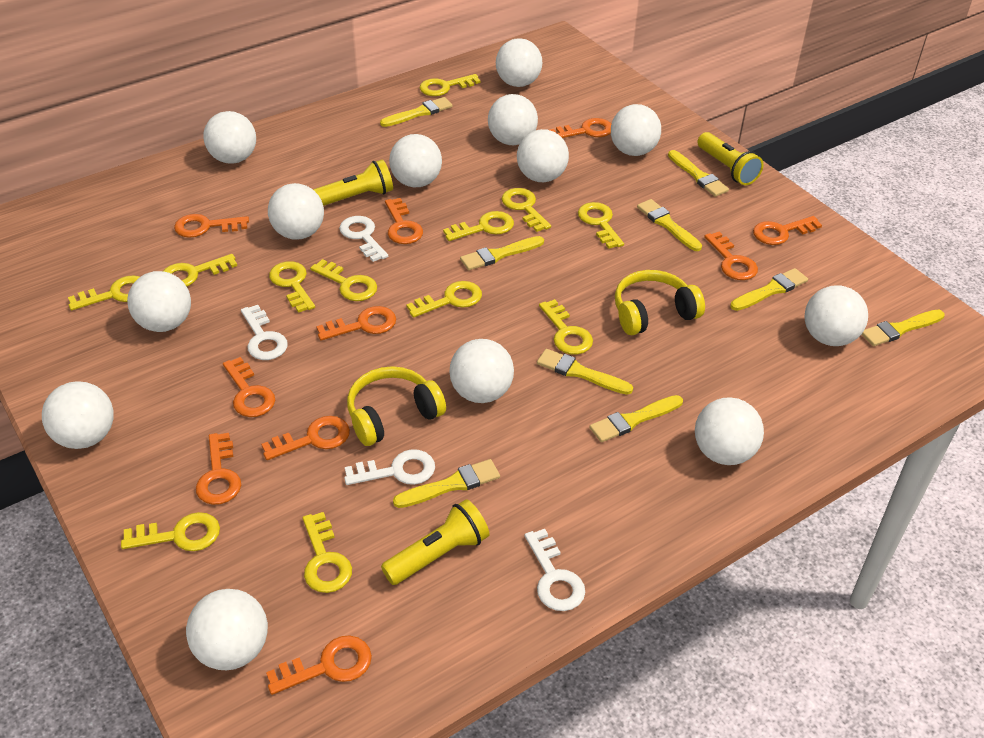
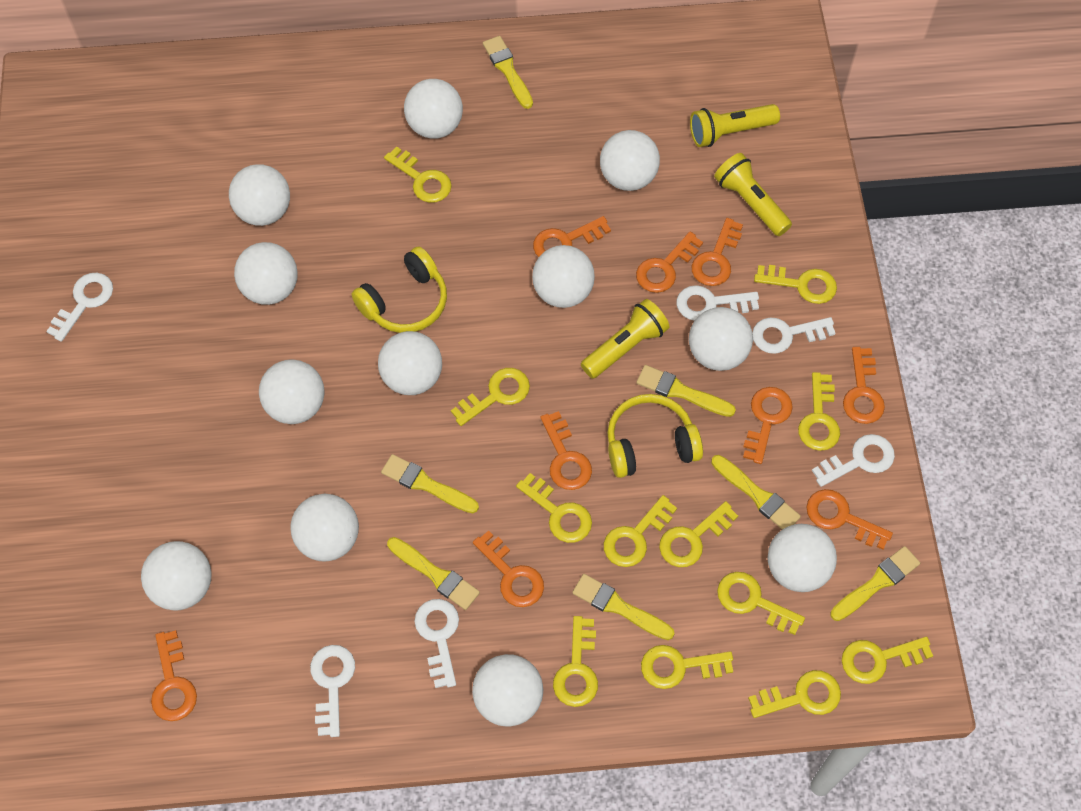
orange key: [174,214,249,238] [196,433,241,505] [223,357,275,417] [261,416,350,460] [266,635,372,695] [316,306,396,341] [385,198,423,244] [550,118,611,138] [704,232,758,280] [753,216,822,245] = 10 -> [151,630,197,721] [473,530,544,607] [533,216,611,257] [540,411,592,490] [636,232,703,293] [692,218,743,286] [743,387,793,464] [806,489,893,550] [843,347,885,424] = 9
white ball: [42,381,114,449] [127,271,191,332] [186,589,268,670] [203,111,256,164] [268,183,324,240] [389,134,442,187] [449,339,514,403] [488,94,538,145] [496,38,542,87] [517,129,569,182] [611,104,661,156] [695,397,764,465] [805,286,868,346] = 13 -> [141,541,212,610] [229,164,290,226] [234,242,298,305] [259,359,324,424] [290,494,359,561] [378,331,442,395] [404,79,463,139] [472,654,543,727] [532,245,595,308] [600,130,660,191] [689,307,753,371] [767,524,837,592] = 12
white key: [241,305,288,360] [339,216,388,262] [344,449,435,485] [525,529,585,611] = 4 -> [46,273,113,342] [310,645,355,737] [414,599,459,688] [677,285,759,321] [752,317,836,354] [812,434,895,487] = 6
yellow brush: [380,97,453,127] [393,459,500,508] [460,236,544,270] [537,349,633,395] [590,395,683,442] [637,199,702,251] [668,150,729,197] [730,268,808,311] [861,310,945,346] = 9 -> [381,454,479,513] [387,537,480,610] [483,36,533,109] [572,574,675,640] [636,365,736,417] [711,455,801,530] [830,546,920,621] = 7

